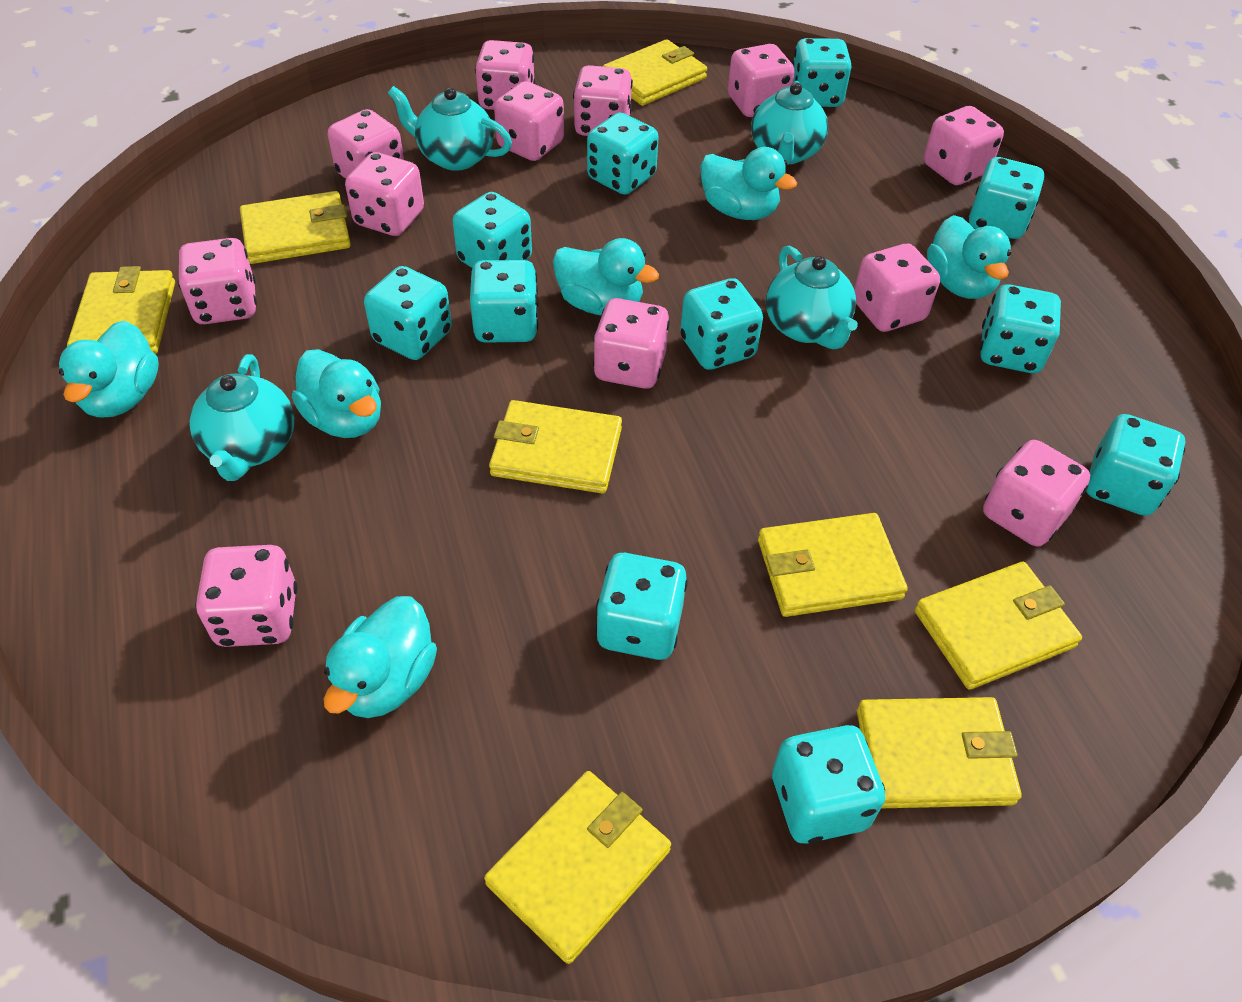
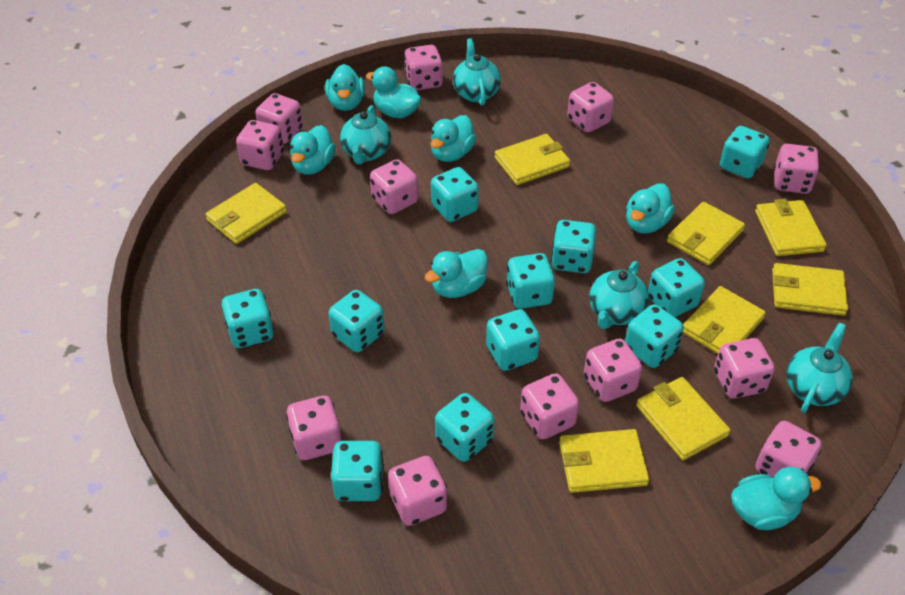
turquoise duck: [59,320,159,417] [292,349,381,438] [324,596,437,718] [553,238,659,315] [700,147,797,220] [927,215,1011,299] = 6 -> [290,125,336,175] [325,64,365,111] [366,67,422,118] [424,249,488,298] [430,115,476,162] [626,183,675,234] [731,467,822,530] = 7

